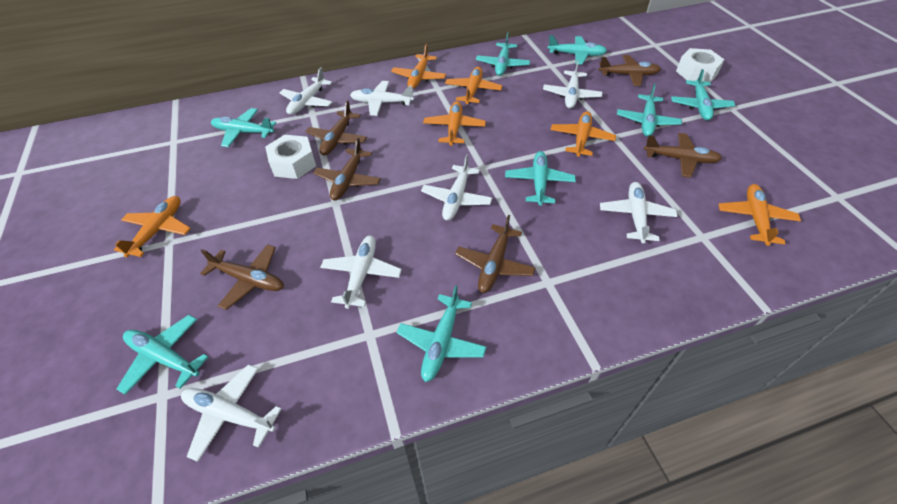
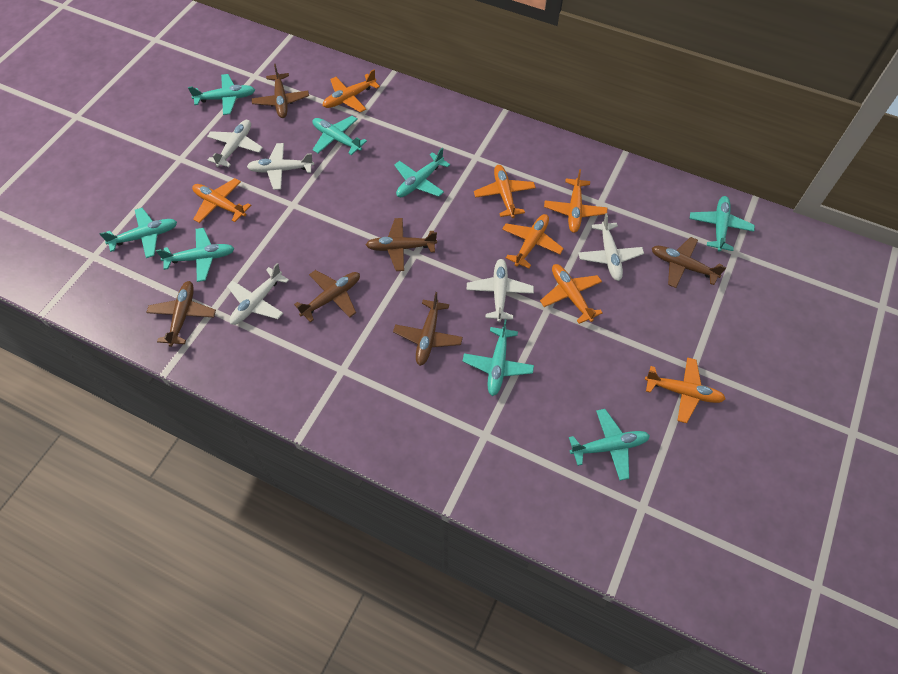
orange plane: [114,196,191,258] [391,44,446,89] [423,101,486,146] [445,67,502,104] [551,111,616,157] [719,184,801,246] = 6 -> [192,178,252,223] [323,69,380,112] [474,165,536,218] [502,214,564,268] [540,264,603,324] [544,169,607,233] [645,357,726,423] = 7
white nut: [265,135,316,179] [676,48,725,83] = 2 -> none = 0
white plane: [181,364,282,462] [280,67,332,115] [320,236,402,309] [350,81,414,116] [421,154,492,221] [543,60,603,109] [600,182,678,243] = 7 -> [207,120,263,167] [227,263,289,325] [247,143,314,190] [467,259,534,322] [578,213,644,281] = 5

